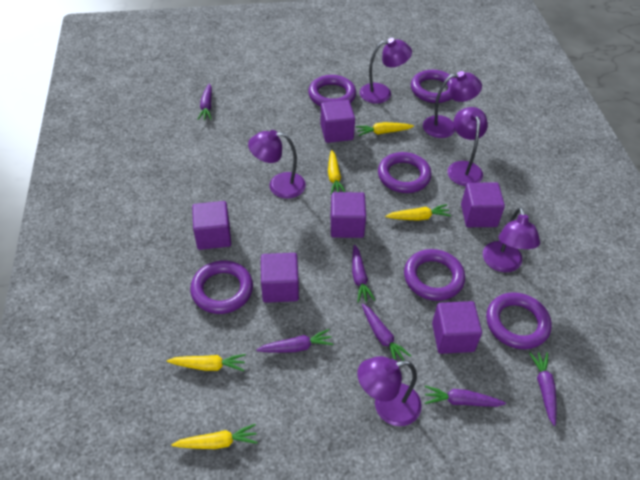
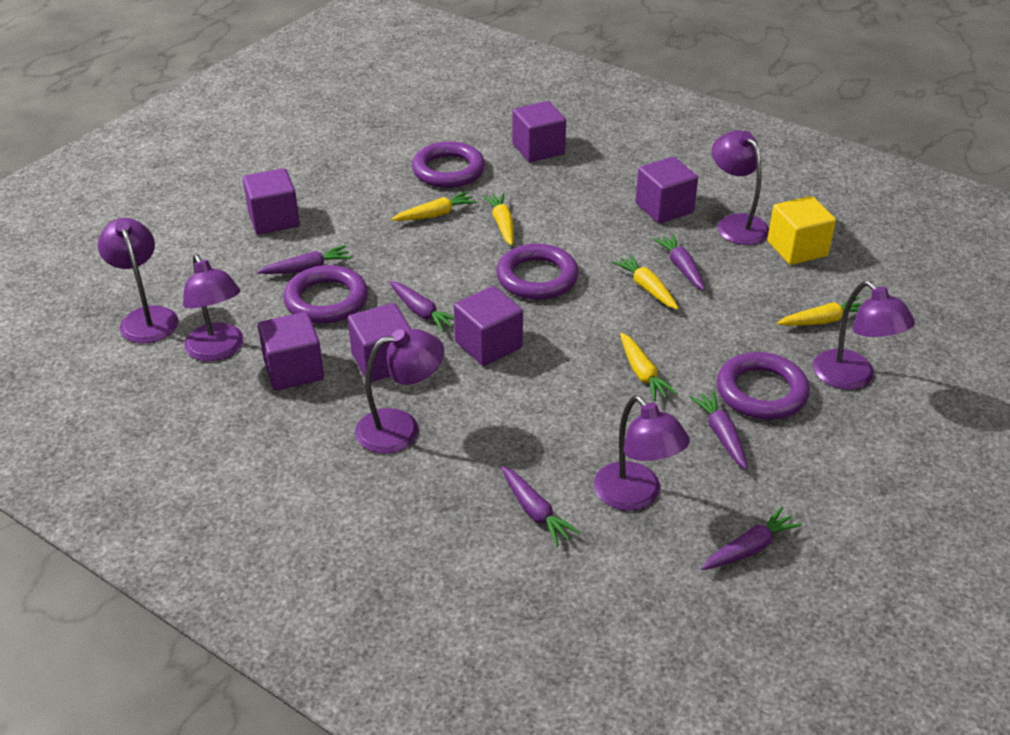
purple ring: [190,261,253,314] [308,75,356,106] [378,152,432,193] [404,249,465,301] [411,70,453,103] [486,292,552,349] = 6 -> [283,265,368,324] [412,141,485,188] [496,243,579,300] [717,352,810,420] = 4
yellow cube: none = 0 -> [767,196,836,265] = 1

